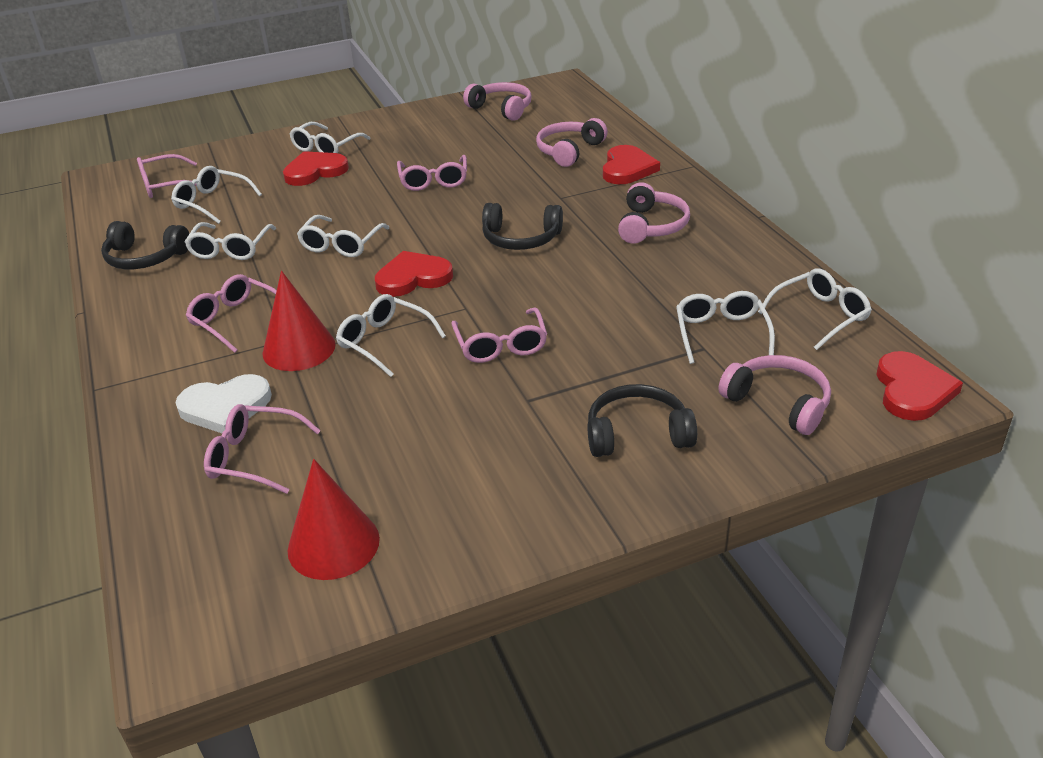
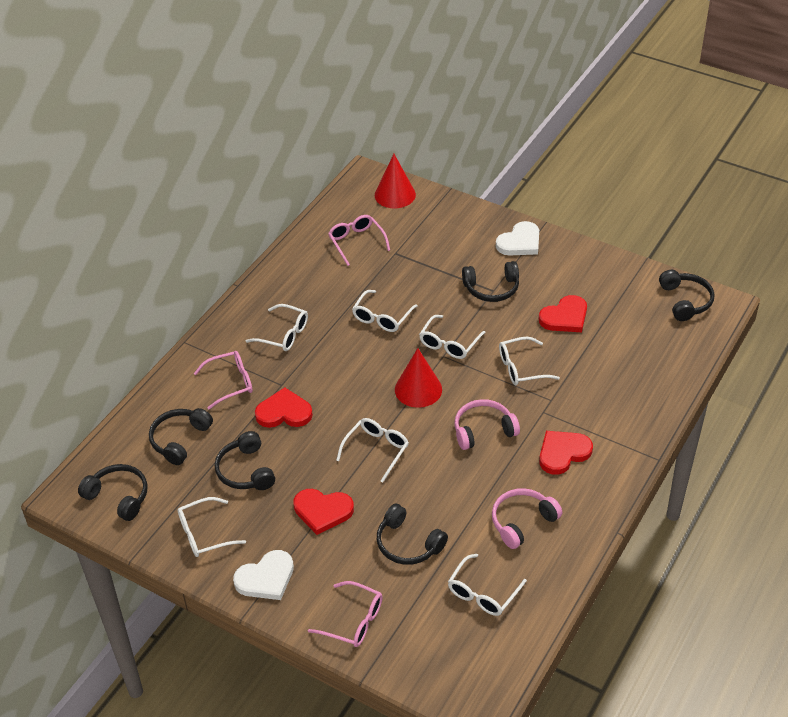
black headphones: [101,221,189,269] [482,203,563,250] [588,384,697,457] = 3 -> [78,464,147,521] [149,408,213,465] [215,431,275,490] [377,503,448,565] [462,261,519,302] [659,270,714,321] = 6
pink glasses: [137,154,197,198] [186,274,277,353] [204,404,321,494] [397,155,467,191] [451,307,547,363] = 5 -> [194,351,253,409] [308,581,383,647] [328,215,390,266] = 3
pink headphones: [463,82,532,121] [536,118,608,167] [618,182,690,244] [719,355,831,435] = 4 -> [454,399,520,450] [492,488,562,549] = 2
white heart: [175,374,272,433] = 1 -> [233,550,294,600] [496,221,539,256] = 2

